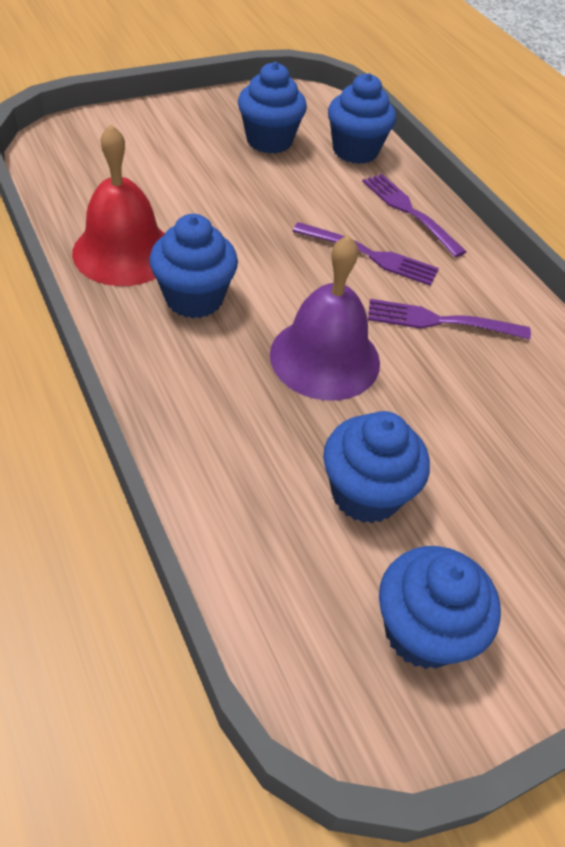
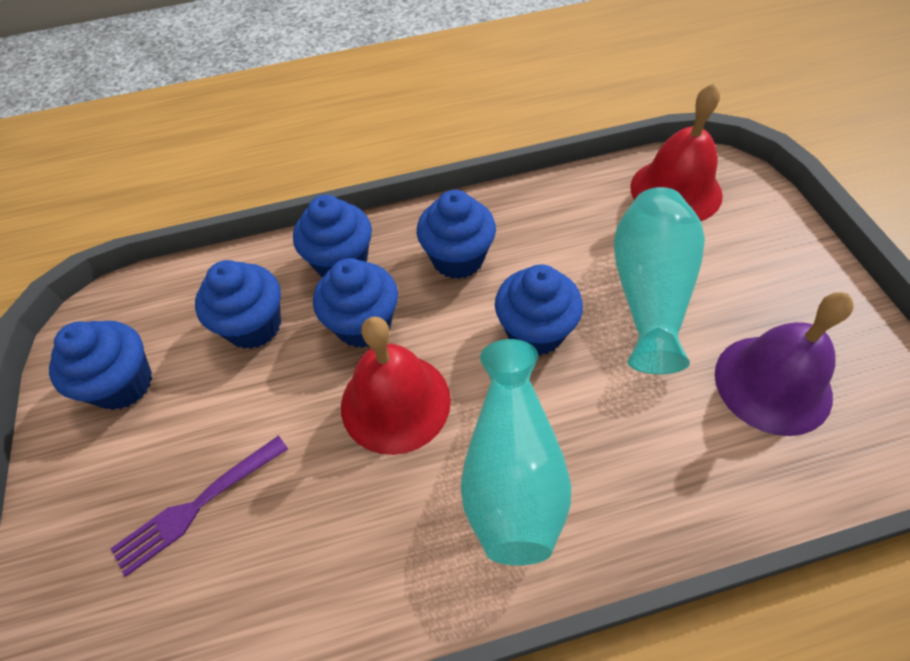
blue cupcake: [149,214,238,318] [238,62,307,154] [323,411,430,523] [328,73,396,164] [379,546,501,669] = 5 -> [49,321,152,410] [195,260,281,349] [293,195,372,277] [313,258,398,348] [417,190,496,279] [495,264,583,356] = 6
purple fork: [293,222,439,286] [362,174,466,257] [368,299,531,340] = 3 -> [110,436,288,577] = 1
red bell: [72,124,165,286] = 1 -> [341,317,451,455] [630,83,723,221] = 2
turquoise vase: none = 0 -> [461,339,571,565] [613,187,705,374] = 2

